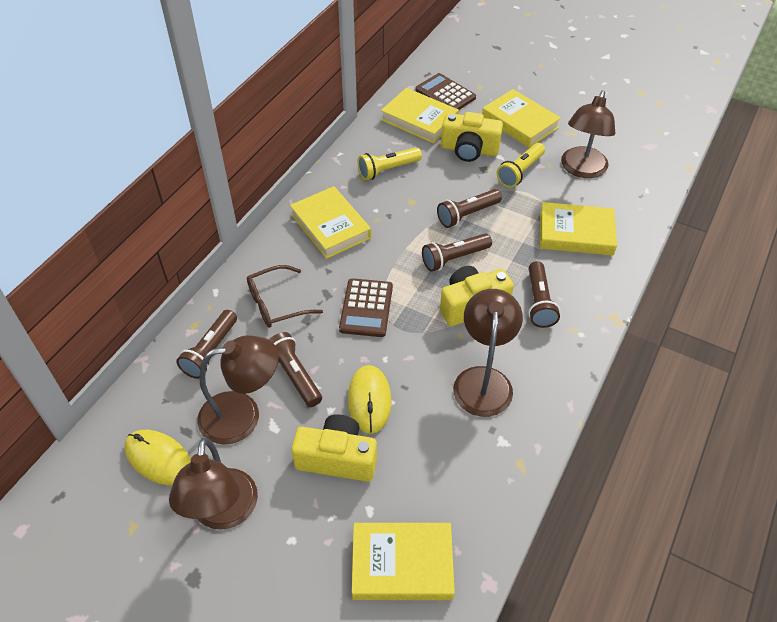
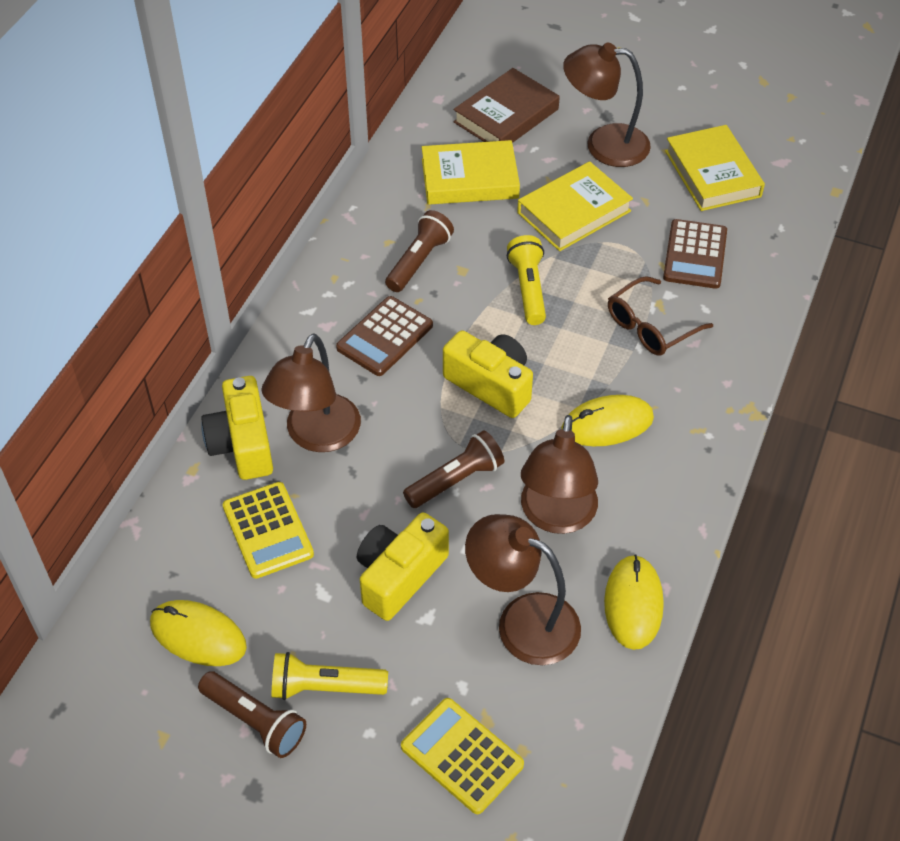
brown book: none = 0 -> [454,68,560,143] = 1
brown flashlight: [176,310,237,379] [269,332,322,407] [422,233,492,272] [437,189,502,228] [529,261,560,328] = 5 -> [198,671,306,758] [385,210,454,292] [403,430,504,508] = 3
yellow book: [290,186,371,259] [352,523,455,600] [381,88,459,144] [482,89,561,148] [540,202,617,256] = 5 -> [422,140,520,205] [517,161,633,251] [665,125,765,211] = 3
yellow calculator: none = 0 -> [223,482,314,579] [401,698,524,814] = 2
yellow mouse: [124,430,191,486] [348,365,391,434] = 2 -> [150,600,247,666] [561,395,654,446] [604,554,664,650] = 3

